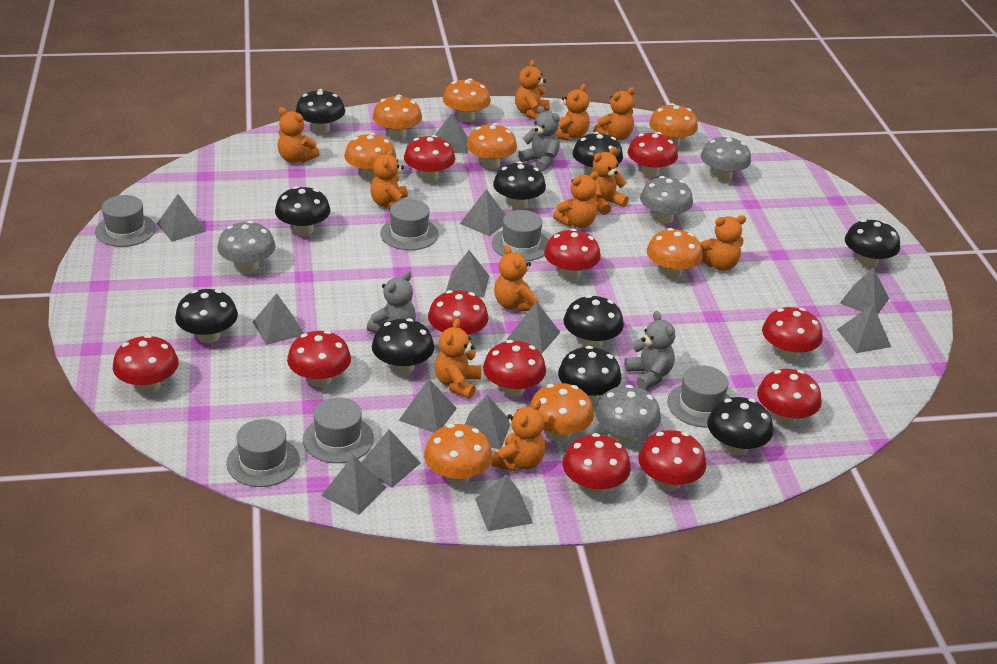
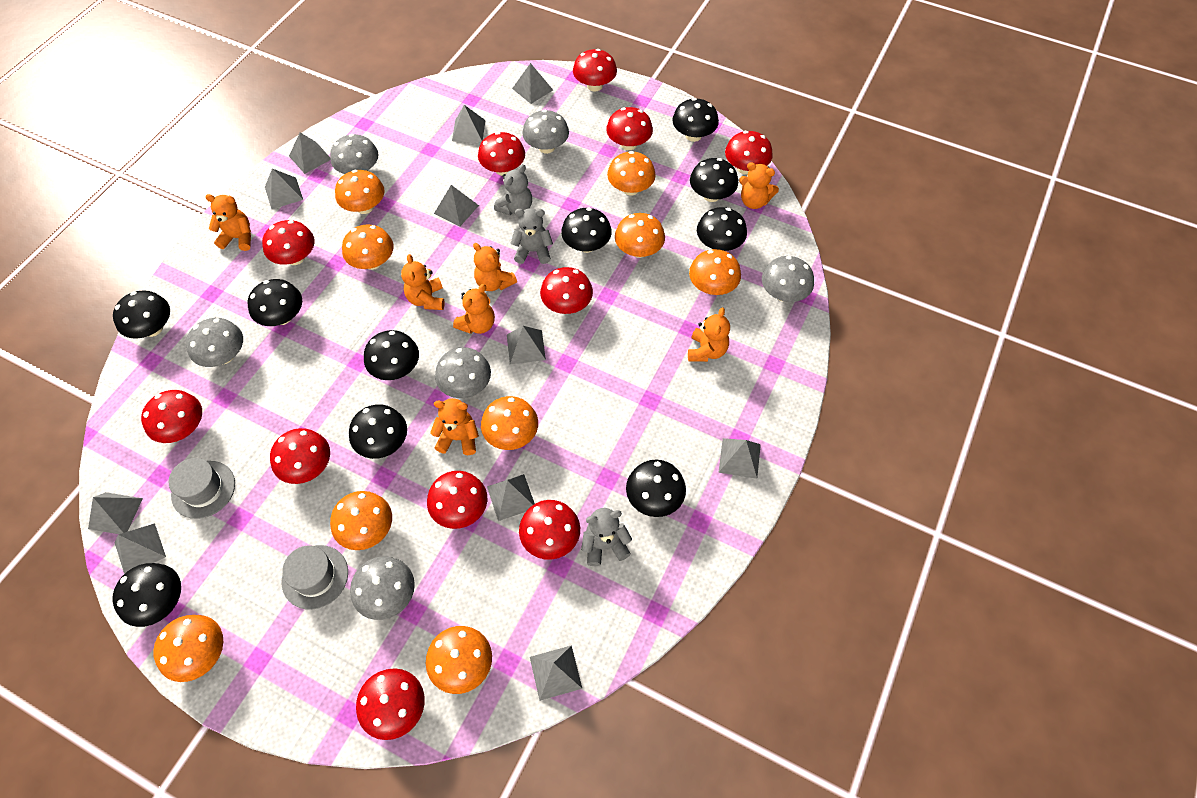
grey hat: [95,195,156,247] [226,419,300,487] [303,398,374,463] [380,199,439,250] [492,210,549,261] [667,365,731,428] = 6 -> [169,458,235,519] [282,545,348,610] = 2
grey mushroom: [217,221,276,273] [596,385,661,444] [640,176,693,224] [701,135,751,182] = 4 -> [186,318,243,367] [330,134,379,174] [350,557,415,620] [435,347,491,398] [522,110,569,154] [762,256,814,302] = 6
grey pyramid: [157,194,206,242] [253,293,304,345] [321,455,386,515] [361,429,421,488] [399,379,457,433] [435,113,468,153] [446,250,489,298] [460,189,505,236] [465,395,510,449] [475,474,533,531] [506,301,561,353] [837,304,891,353] [840,267,889,314] = 13 -> [88,492,143,534] [115,523,166,574] [265,168,303,209] [289,132,330,174] [434,185,479,226] [452,105,486,142] [487,474,535,521] [507,326,546,364] [512,63,553,104] [530,645,582,701] [718,438,761,479] = 11
orange mushroom: [344,133,396,180] [373,95,422,140] [424,424,492,485] [443,78,491,122] [467,123,517,169] [529,383,594,441] [647,228,703,279] [649,103,698,147] = 8 -> [153,615,223,682] [330,491,392,550] [335,170,385,214] [342,224,394,270] [426,626,492,694] [481,396,538,450] [607,151,656,196] [615,213,665,258] [689,249,741,295] = 9
orange teddy bear: [278,107,320,163] [371,147,408,210] [435,318,481,399] [492,399,545,471] [494,245,539,312] [515,60,550,120] [553,171,598,228] [555,84,590,141] [593,147,629,215] [594,87,635,140] [700,215,746,271] = 11 -> [205,194,251,251] [401,254,445,310] [430,398,479,455] [453,284,495,334] [473,243,517,291] [688,308,730,362] [739,162,779,209] = 7

